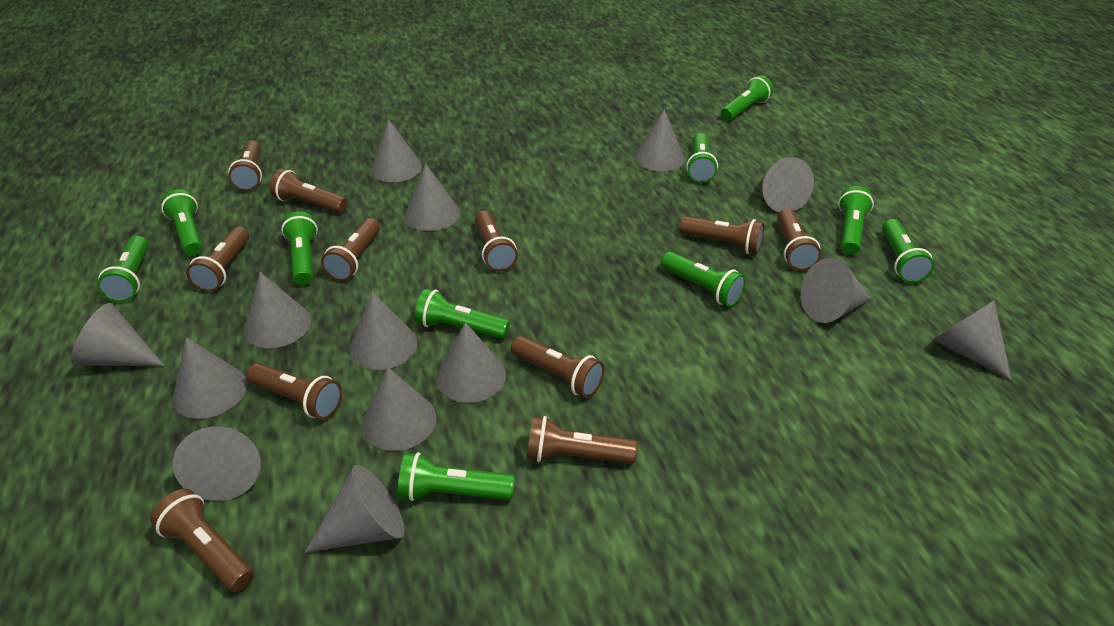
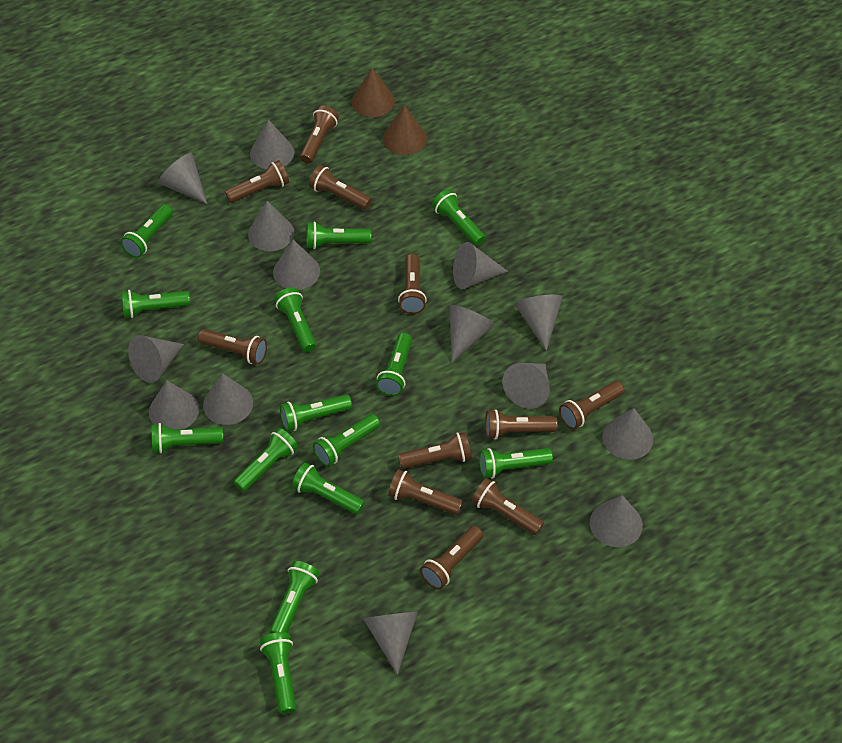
brown cone: none = 0 -> [352,68,395,117] [383,105,427,155] = 2
green flashlight: [97,236,149,302] [161,189,203,256] [281,211,318,285] [398,452,515,501] [414,288,510,339] [661,252,746,307] [686,133,718,183] [721,75,773,121] [838,186,874,255] [882,219,934,283] = 10 -> [120,204,173,258] [122,290,190,318] [152,423,223,453] [234,428,298,492] [260,632,296,714] [270,561,320,634] [274,287,316,352] [280,394,352,432] [292,462,365,514] [307,221,371,249] [313,414,380,467] [376,333,412,396] [432,189,485,246] [479,448,553,479] = 14

